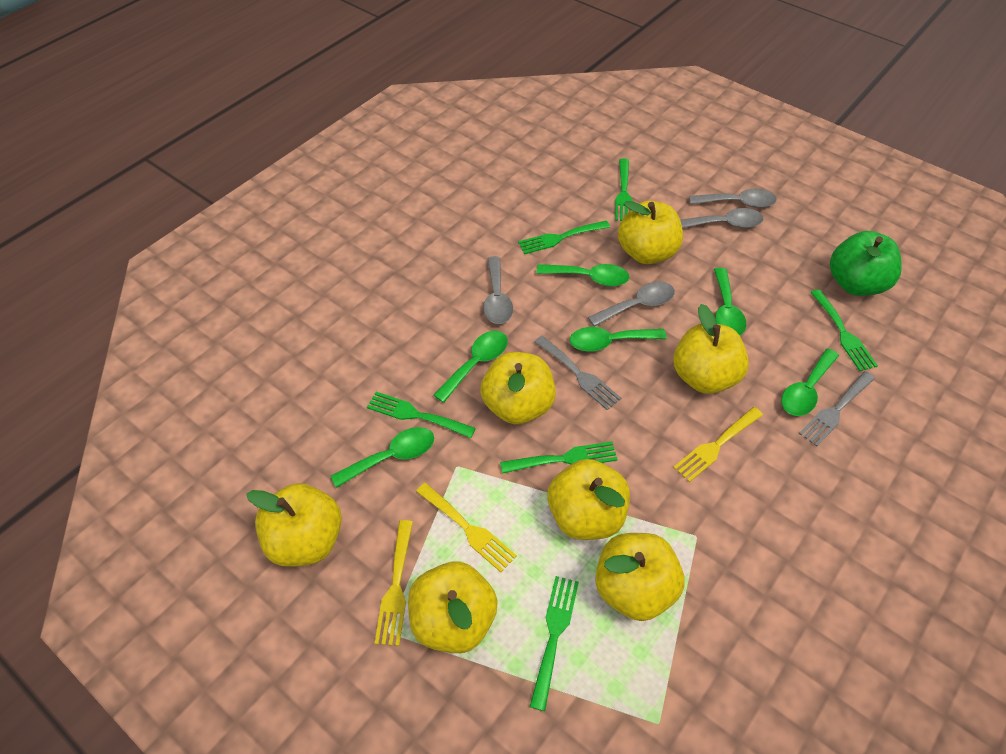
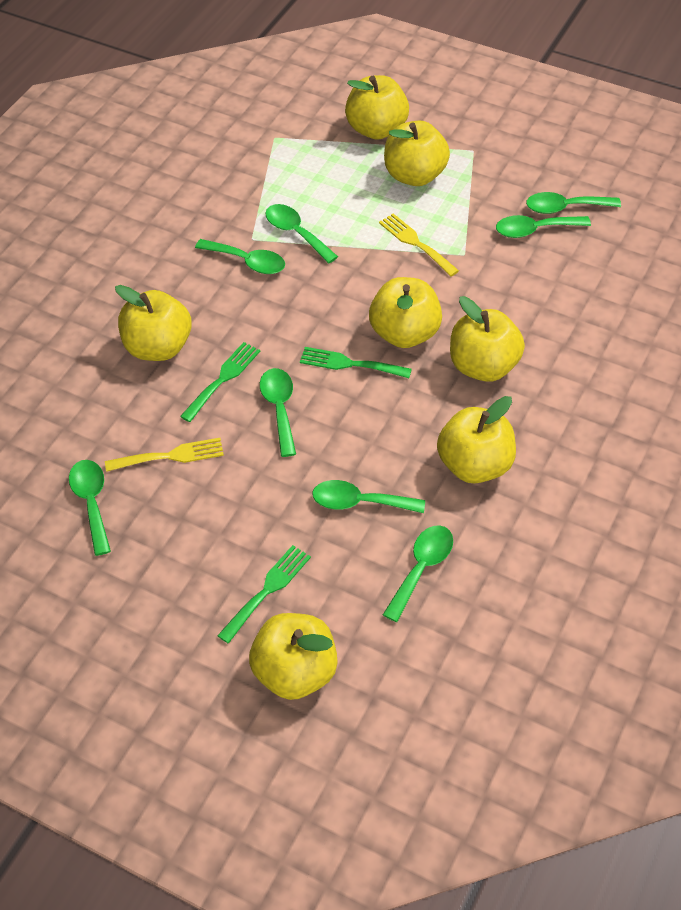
green apple: [830,231,902,296] = 1 -> none = 0
green fork: [367,392,476,438] [500,441,618,474] [518,220,610,254] [529,576,579,711] [615,159,633,221] [810,289,878,371] = 6 -> [180,342,260,422] [217,545,311,644] [300,347,412,378] = 3
green spoon: [331,427,434,488] [433,331,508,403] [537,264,629,286] [570,327,667,352] [714,268,746,335] [781,348,839,416] = 6 -> [69,460,111,556] [195,239,285,274] [260,368,296,457] [265,204,338,264] [312,480,425,513] [383,525,453,622] [496,215,591,238] [526,192,621,214] = 8
grey fork: [534,336,621,410] [799,371,875,447] = 2 -> none = 0
grey spoon: [483,256,513,324] [588,282,675,327] [680,208,763,228] [689,189,777,208] = 4 -> none = 0
yellow fork: [374,520,413,646] [416,483,517,572] [673,407,763,482] = 3 -> [105,438,224,472] [379,214,459,276] = 2

